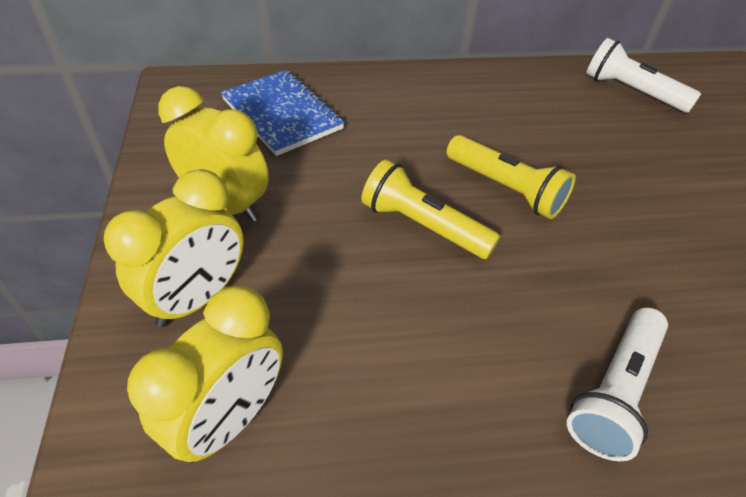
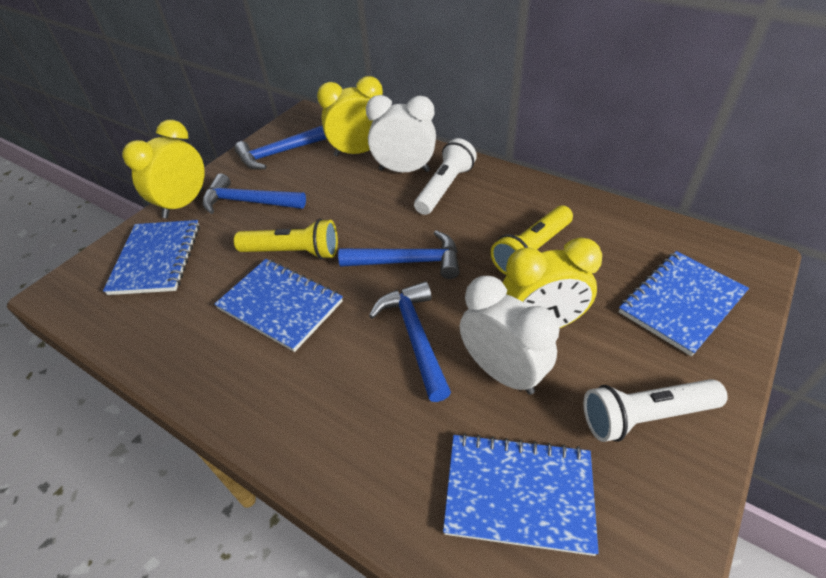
blue hammer: none = 0 -> [202,174,306,214] [234,126,327,170] [338,230,460,279] [369,281,451,402] = 4
blue notebook: [221,69,345,156] = 1 -> [103,220,200,295] [214,259,343,352] [443,433,599,556] [619,251,749,356] = 4
white clock: none = 0 -> [366,95,436,172] [460,276,560,395] = 2

